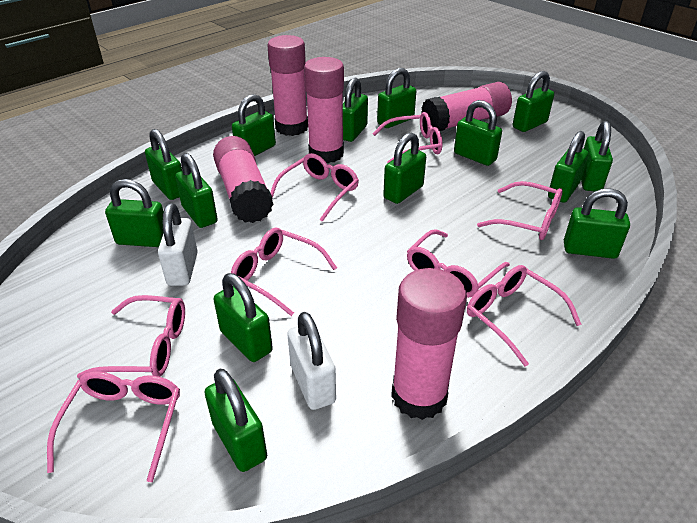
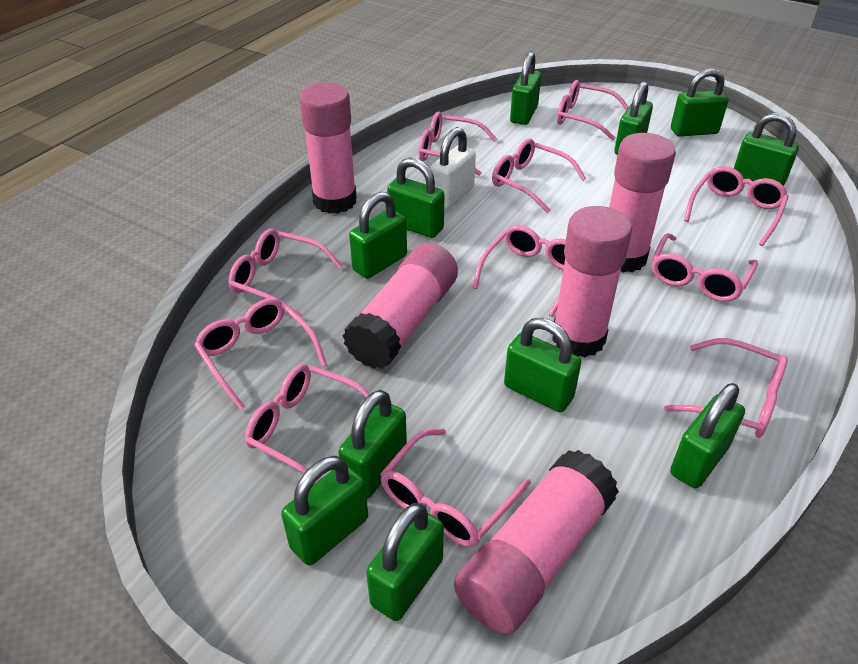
green padlock: [105,179,164,247] [145,129,182,200] [175,153,218,228] [204,369,267,472] [213,273,273,362] [232,94,276,156] [343,77,368,142] [377,68,416,128] [383,133,426,204] [454,100,502,166] [513,71,554,132] [548,131,588,203] [564,188,630,259] [581,121,613,191] = 14 -> [281,456,368,566] [338,390,407,499] [349,192,407,279] [366,503,444,621] [387,158,445,238] [504,318,581,412] [510,51,541,125] [614,81,653,155] [670,383,745,488] [671,68,728,137] [734,113,799,186] = 11
pink glasses: [47,371,180,482] [77,295,185,379] [231,228,337,316] [270,153,359,222] [372,112,443,163] [407,229,510,298] [467,265,581,366] [477,181,563,240] = 8 -> [194,298,327,410] [228,229,342,317] [245,364,370,482] [380,428,531,547] [418,112,497,176] [472,225,566,317] [492,139,586,213] [557,80,628,141] [652,233,758,302] [664,338,788,438] [684,166,789,246] = 11
white padlock: [158,203,198,286] [287,312,336,410] = 2 -> [430,127,476,209] = 1

